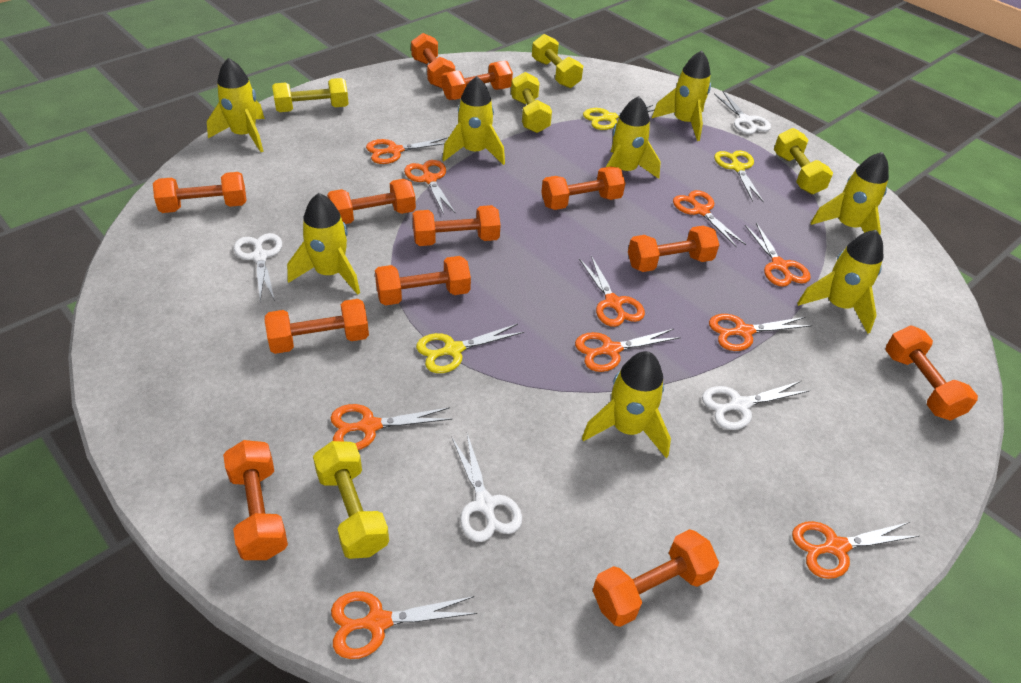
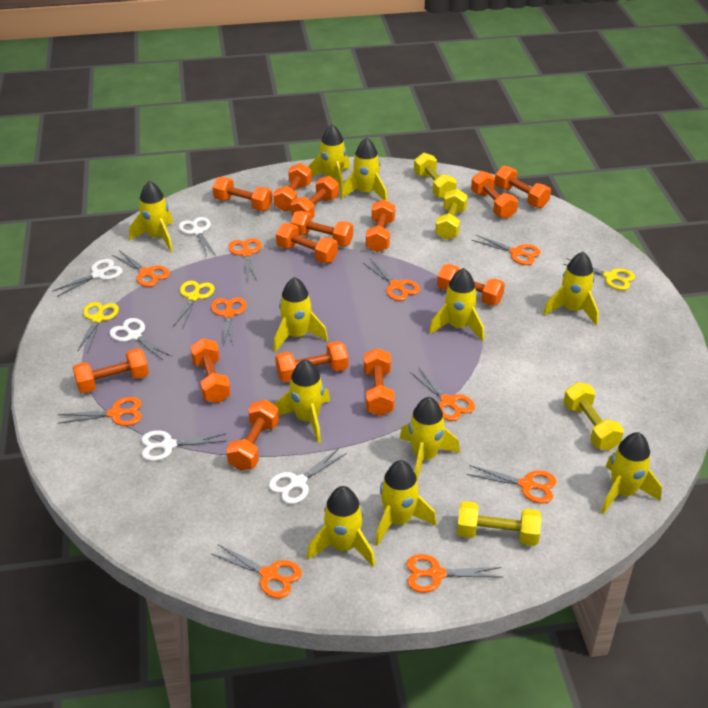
orange dumbbell: [153,172,247,213] [223,440,288,560] [265,299,369,354] [327,179,416,224] [375,256,471,306] [411,33,455,88] [412,205,501,246] [442,60,513,100] [541,167,625,210] [593,529,719,627] [628,226,719,272] [885,325,978,421] = 12 -> [73,348,149,393] [190,338,231,403] [212,177,272,211] [226,400,279,471] [273,163,312,212] [275,341,348,382] [276,223,338,263] [291,176,339,218] [291,211,353,247] [364,348,395,416] [366,199,395,252] [437,264,505,306] [471,171,518,219] [495,166,551,208] = 14
white scissors: [234,233,282,302] [452,434,522,542] [702,381,811,430] [714,91,771,134] = 4 -> [53,259,123,297] [109,318,172,361] [141,430,226,461] [178,217,216,257] [269,448,347,504] = 5
yellow dumbbell: [272,78,349,112] [313,441,389,559] [511,72,552,133] [532,34,583,88] [774,128,833,194] = 5 -> [414,153,457,199] [435,189,468,240] [457,501,541,546] [563,382,624,450] = 4
yellow rocket: [207,58,265,152] [287,193,360,295] [442,76,505,165] [582,351,671,458] [606,96,661,179] [652,50,711,141] [797,230,883,333] [811,152,889,234] = 8 -> [129,181,173,251] [274,277,328,352] [275,359,330,443] [307,486,375,567] [308,124,350,190] [341,137,387,201] [375,460,436,546] [400,397,460,481] [429,268,484,341] [543,252,599,325] [601,432,662,514] = 11

